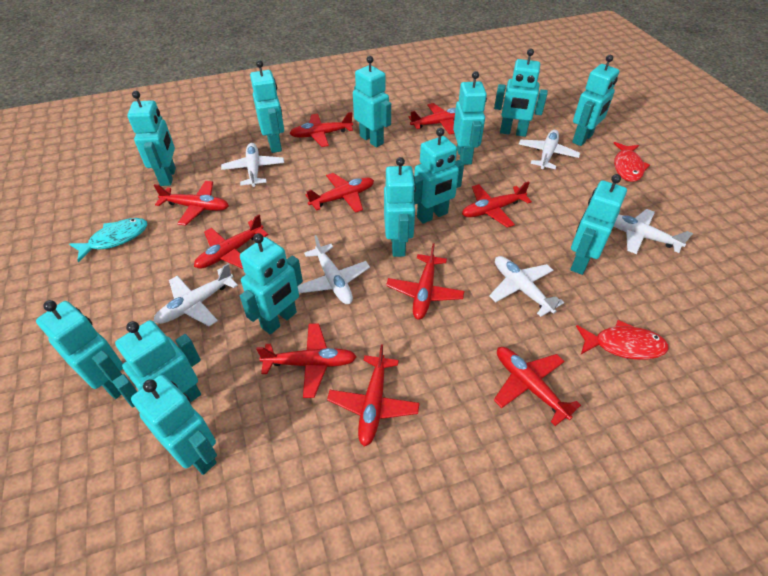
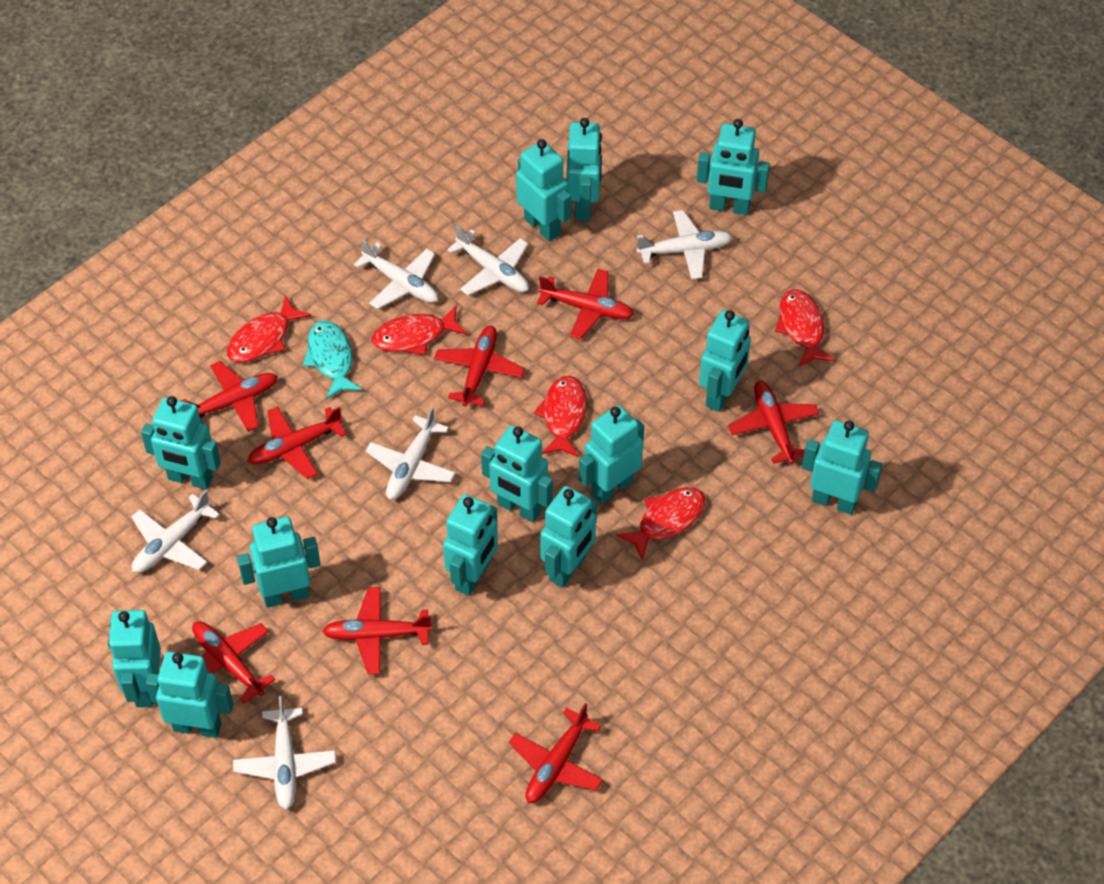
red fish: [576,320,669,360] [613,142,650,182] = 2 -> [227,295,311,362] [372,306,467,355] [534,376,587,457] [616,487,705,561] [775,289,835,367] = 5
red plane: [154,181,229,226] [194,214,268,269] [256,323,357,398] [289,112,353,147] [305,173,374,213] [327,344,419,446] [386,243,464,320] [408,103,456,135] [462,181,532,228] [494,347,581,426] = 10 -> [180,361,278,432] [192,621,276,704] [248,406,346,479] [322,587,432,674] [434,326,525,407] [509,703,603,803] [537,269,634,339] [728,381,819,464] = 8

